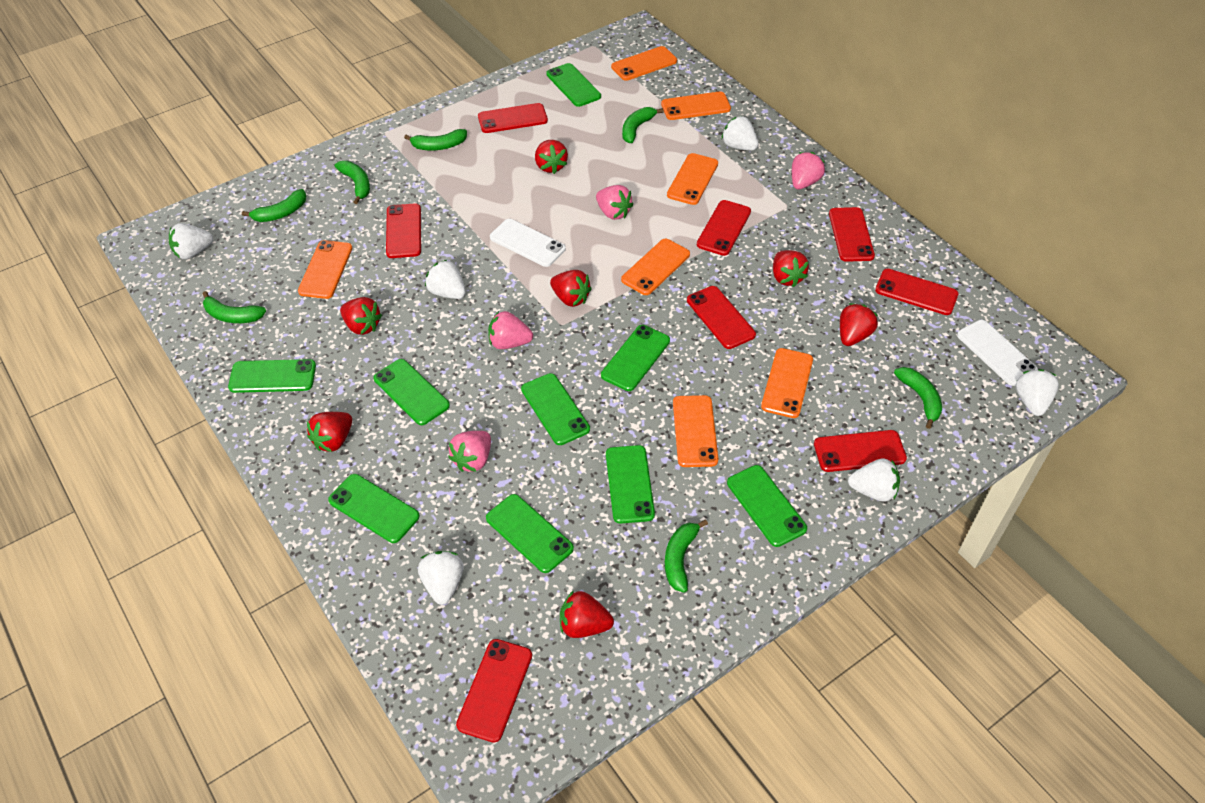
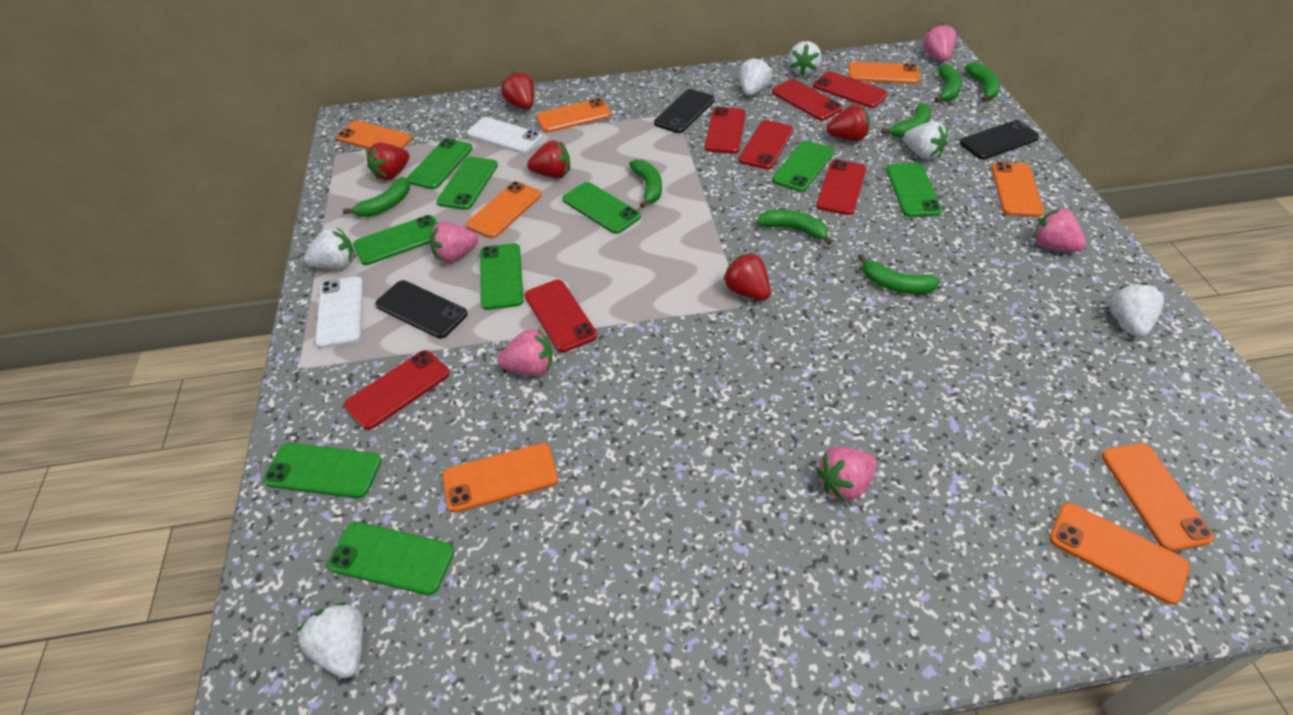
black phone: none = 0 -> [375,280,468,339] [654,89,715,133] [960,120,1039,160] = 3
orange phone: [298,240,352,299] [611,46,677,81] [621,239,690,295] [661,92,731,120] [667,153,718,205] [673,395,718,467] [761,348,813,418] = 7 -> [336,121,412,149] [442,443,558,513] [466,181,541,238] [536,98,611,133] [848,62,920,84] [991,162,1044,217] [1049,503,1190,605] [1101,443,1214,551] = 8
pink strawberry: [448,431,491,472] [488,311,533,349] [596,185,633,220] [792,152,825,189] = 4 -> [430,221,479,263] [497,329,552,376] [816,447,877,502] [923,23,957,61] [1034,208,1086,252] = 5
red phone: [386,203,421,258] [456,639,532,743] [478,103,548,133] [687,286,756,349] [697,200,751,256] [814,430,907,472] [829,207,875,262] [875,269,958,315] = 8 -> [344,350,449,430] [524,280,597,353] [705,107,746,154] [738,120,793,170] [772,79,842,121] [813,71,888,108] [816,159,867,215] = 7
red strawberry: [307,412,352,452] [340,297,382,335] [535,140,568,174] [550,270,592,307] [560,590,614,638] [773,250,809,287] [840,303,878,346] = 7 -> [366,143,410,180] [501,72,534,109] [527,140,570,178] [723,253,771,301] [826,104,870,141] = 5

